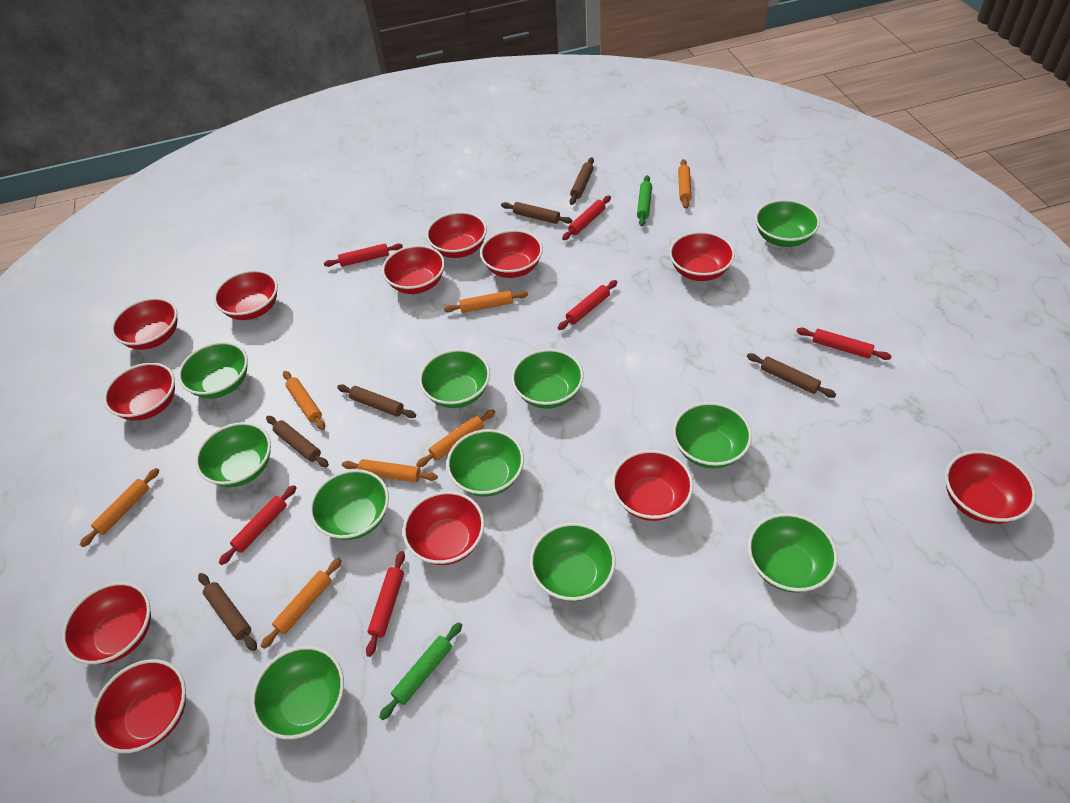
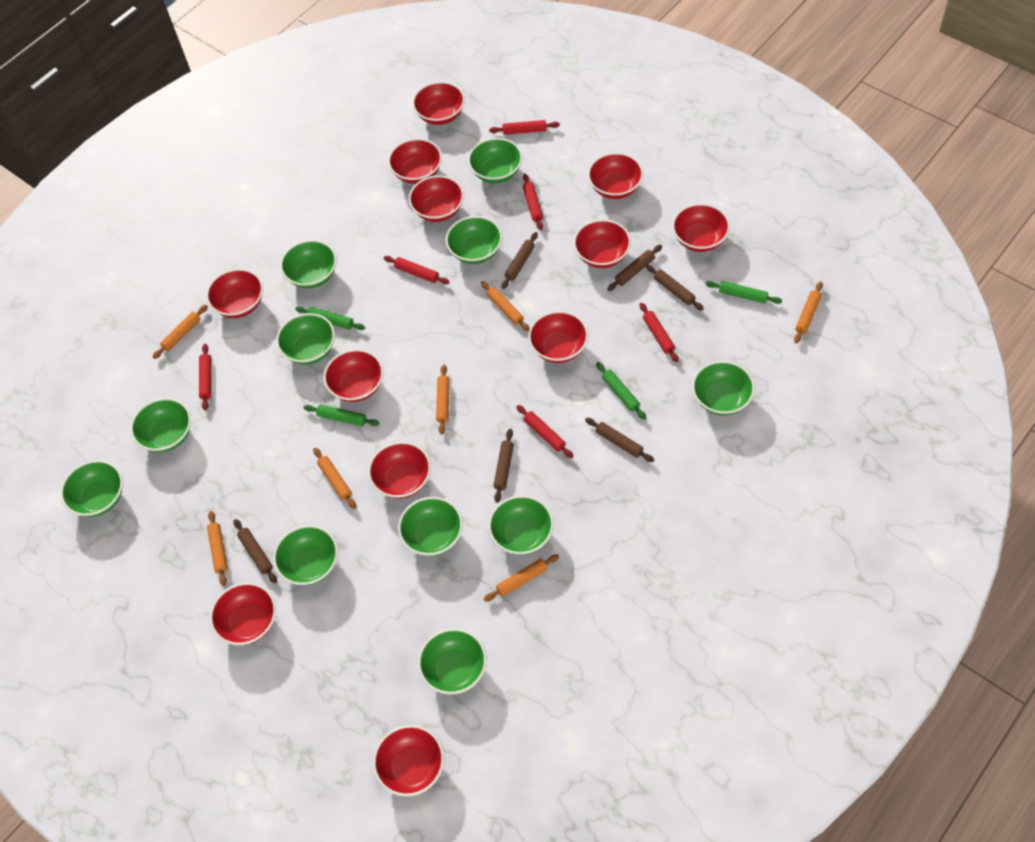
green rolling pin: [379,622,462,720] [637,175,652,226] = 2 -> [295,306,365,330] [303,404,379,426] [596,362,646,420] [705,281,782,304] = 4

